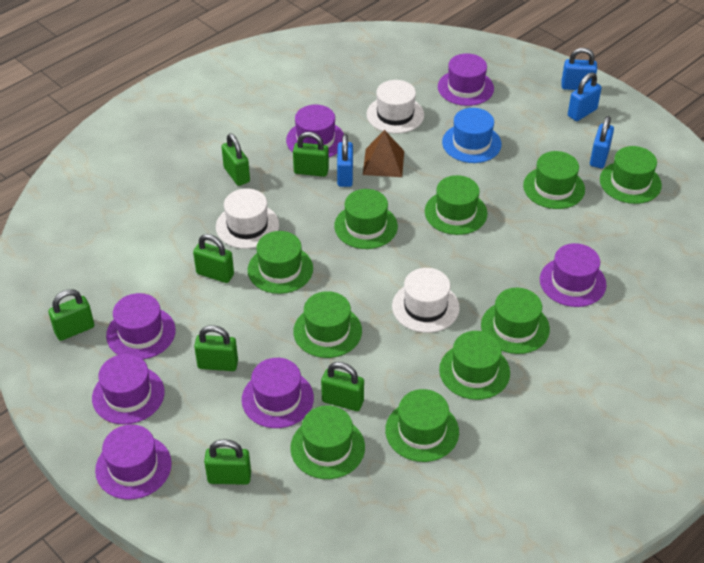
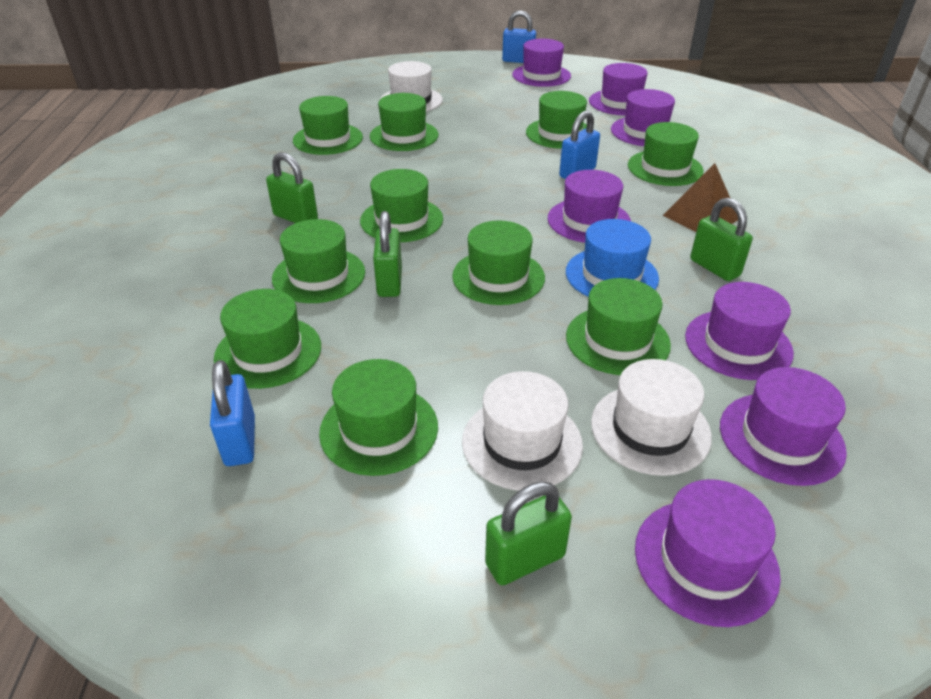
blue padlock: [337,134,353,187] [561,48,597,90] [568,73,602,121] [590,116,614,168] = 4 -> [210,360,255,466] [502,10,536,63] [559,111,600,179] = 3
green padlock: [48,289,94,341] [193,234,234,283] [194,325,238,371] [204,439,251,485] [222,134,250,186] [293,132,329,177] [321,362,364,411] = 7 -> [266,152,318,223] [373,211,402,297] [485,482,572,585] [690,198,753,281] = 4

